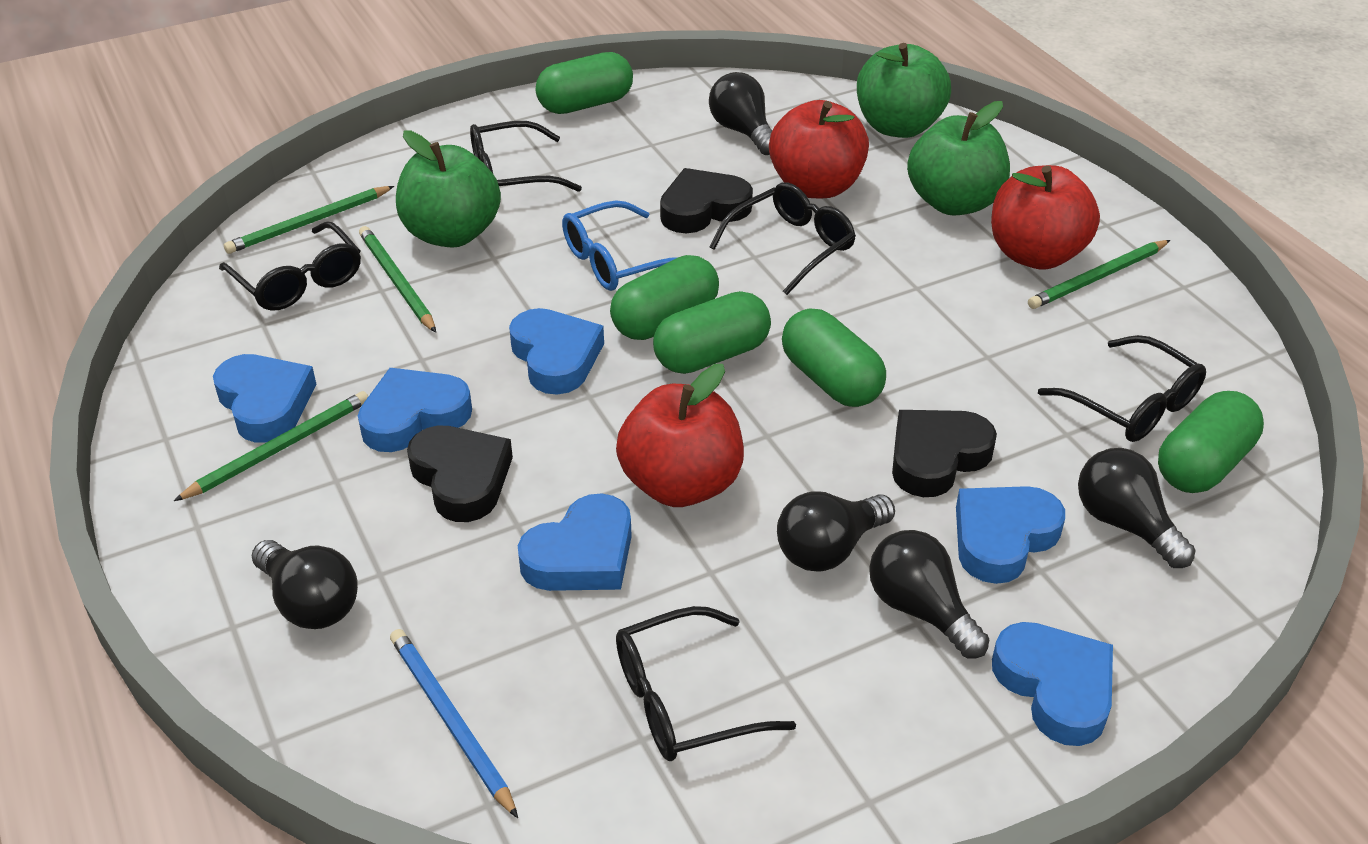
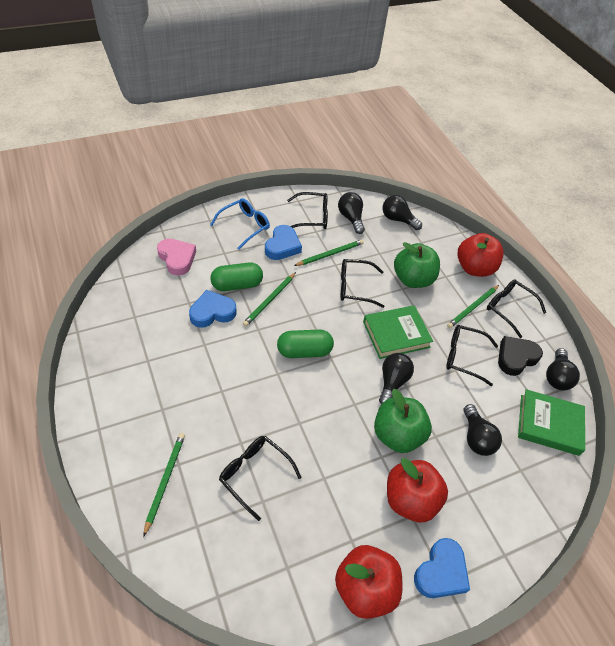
black heart: [407,426,513,522] [660,168,753,233] [892,410,997,497] = 3 -> [498,336,543,376] = 1
blue heart: [213,354,317,442] [358,368,472,452] [509,308,604,394] [518,493,632,591] [956,486,1065,584] [992,622,1113,746] = 6 -> [189,290,237,328] [265,225,302,260] [414,538,470,598] = 3
blue pencil: [390,629,518,818] = 1 -> none = 0
green apple: [396,131,501,248] [857,43,951,138] [907,101,1010,216] = 3 -> [374,389,432,453] [394,242,440,288] = 2
green book: none = 0 -> [363,305,433,359] [518,389,585,456] = 2
green capsule: [536,52,633,114] [610,255,719,340] [653,291,771,374] [782,308,886,407] [1158,391,1264,493] = 5 -> [210,262,263,291] [277,330,334,358] = 2
pink heart: none = 0 -> [157,239,196,275] = 1

